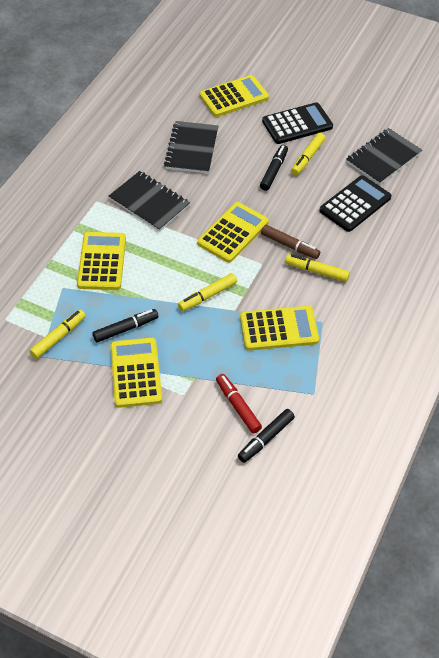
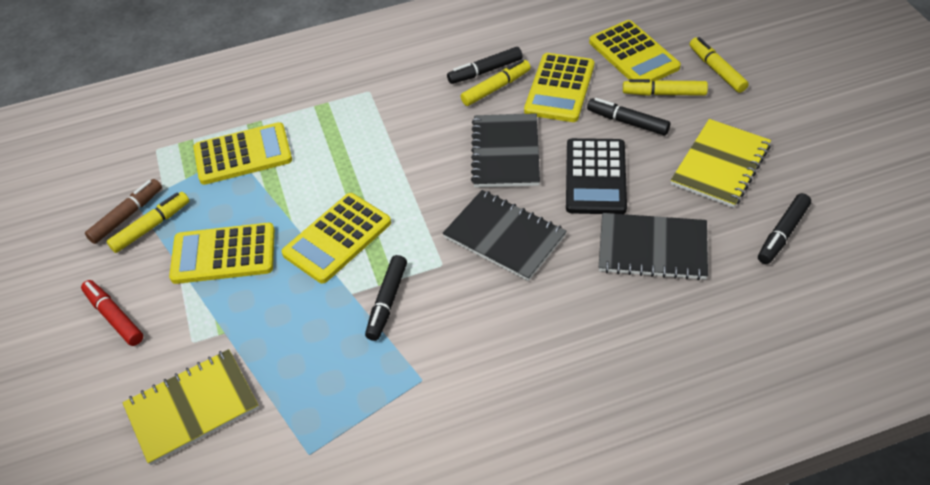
black calculator: [262,102,333,144] [319,175,391,232] = 2 -> [566,138,627,214] = 1
black marker: [93,309,158,342] [238,409,295,463] [260,145,288,191] = 3 -> [365,255,407,341] [447,47,523,84] [587,98,670,135] [758,193,811,264] = 4
yellow notebook: none = 0 -> [122,349,259,465] [671,119,771,208] = 2

